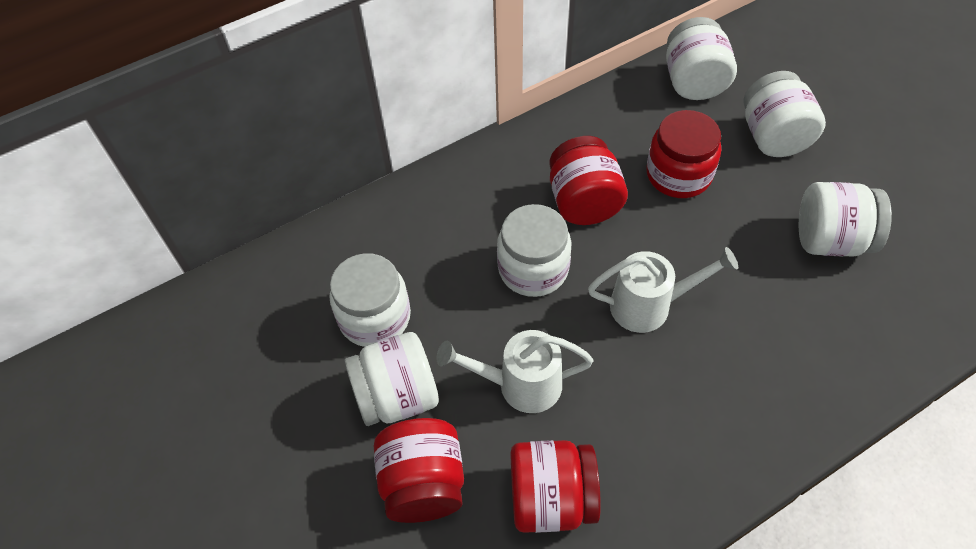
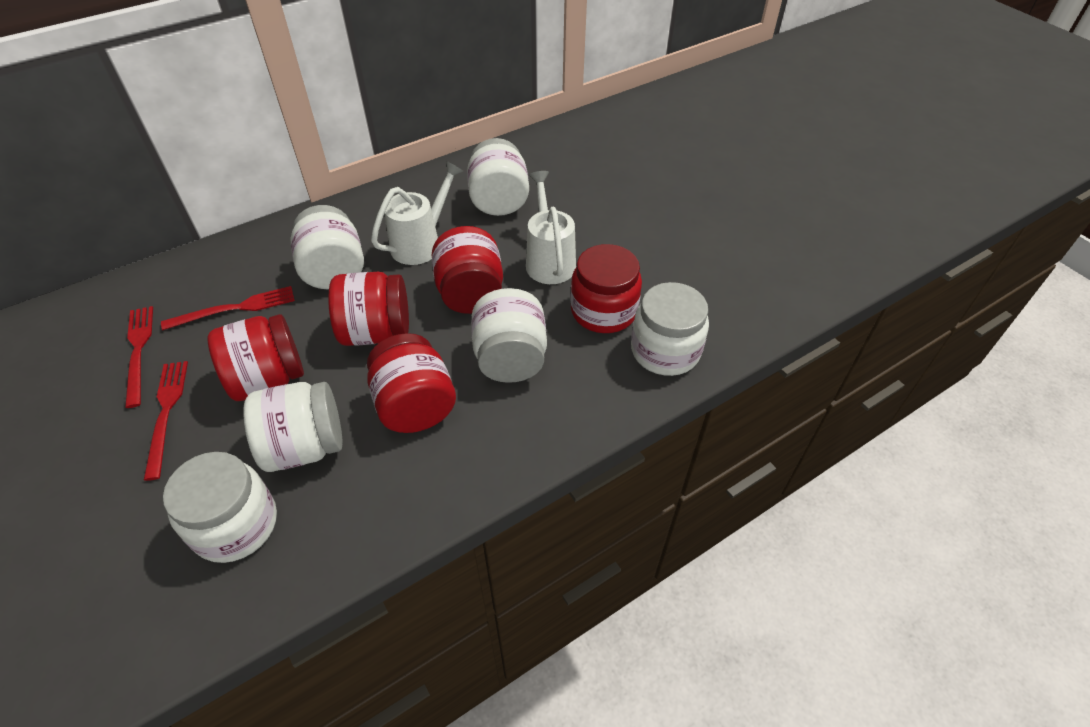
red fork: none = 0 -> [125,306,153,408] [144,361,188,481] [161,286,295,330] = 3
red jar: [374,418,464,523] [510,440,601,533] [549,136,628,225] [646,110,721,198] = 4 -> [207,314,304,401] [328,272,409,346] [367,333,456,433] [432,226,503,314] [570,244,642,333] = 5

